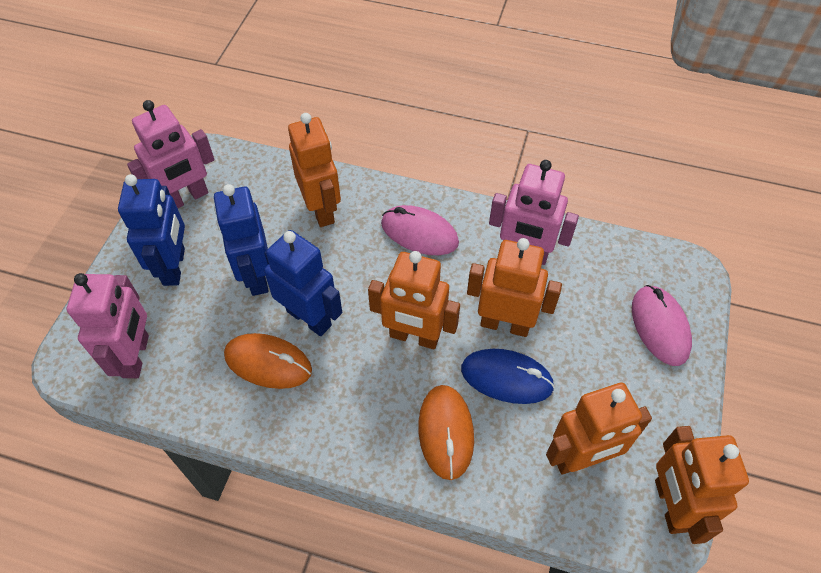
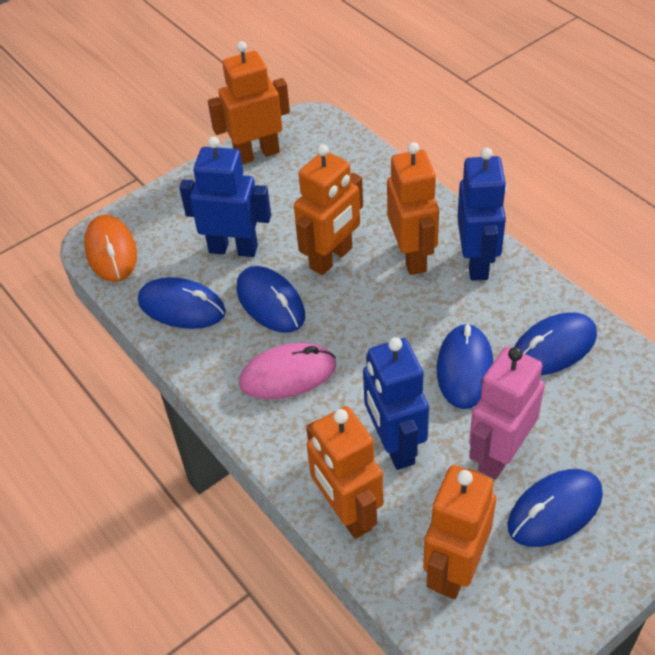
blue mouse: [461,349,555,404] = 1 -> [138,277,226,329] [236,266,305,333] [437,323,493,409] [507,469,603,547] [514,312,597,375] = 5
orange mouse: [224,333,312,389] [418,385,474,480] = 2 -> [84,215,137,282] = 1
pink mouse: [381,205,459,255] [632,285,692,366] = 2 -> [239,343,336,399] = 1
pink robot: [67,273,149,378] [127,100,214,208] [489,160,579,265] = 3 -> [469,346,545,480] = 1

